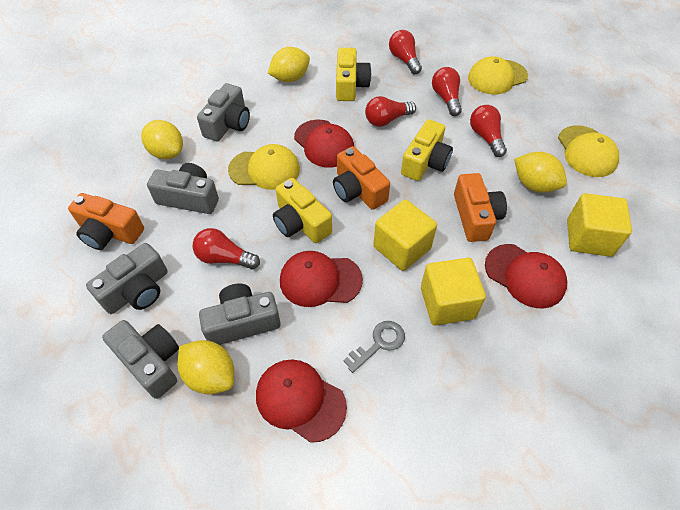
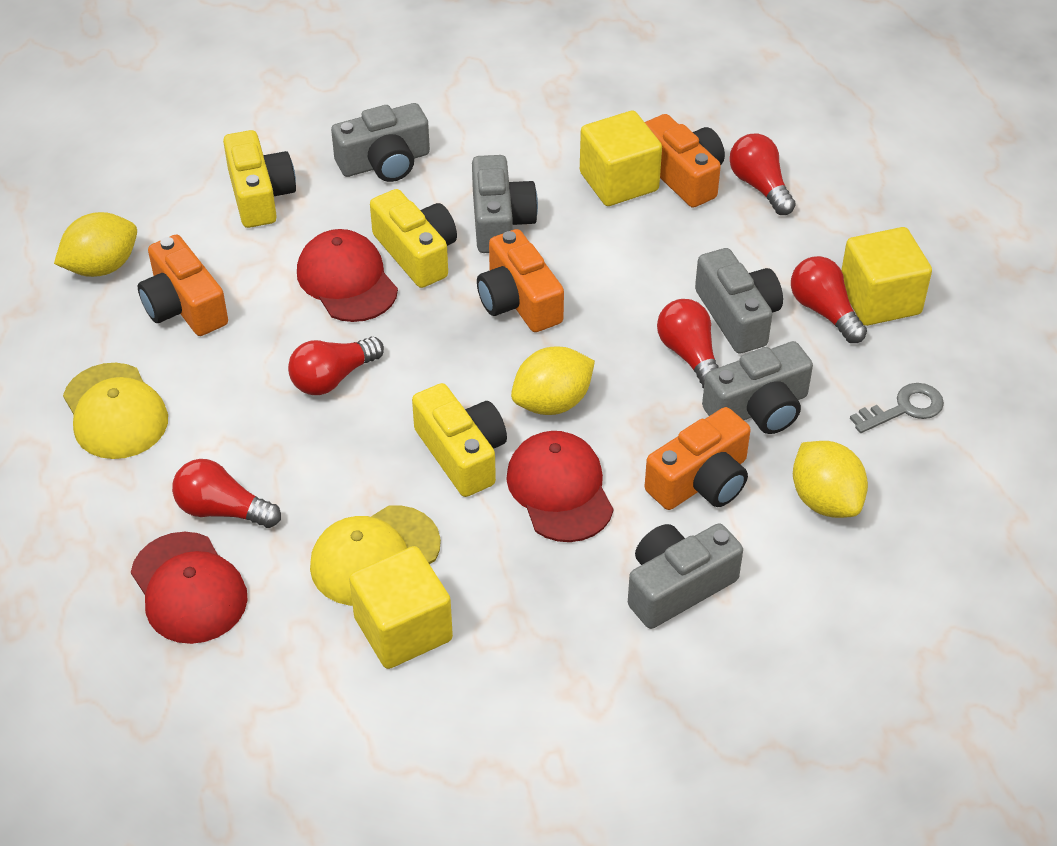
orange camera: [68,193,144,250] [333,146,390,210] [454,173,507,242] = 3 -> [138,235,228,336] [477,229,564,332] [645,114,725,208] [645,407,751,510] = 4
red cap: [256,359,347,443] [280,251,363,307] [294,120,354,168] [485,244,567,308] = 4 -> [131,532,248,644] [297,229,398,322] [506,431,613,542] = 3
yellow cap: [228,144,300,190] [468,56,528,95] [558,125,619,177] = 3 -> [63,363,168,459] [310,505,441,606] = 2
yellow lemon: [141,120,183,159] [177,340,234,394] [268,47,310,82] [514,152,567,193] = 4 -> [54,212,137,277] [511,346,595,415] [793,441,868,518] = 3

